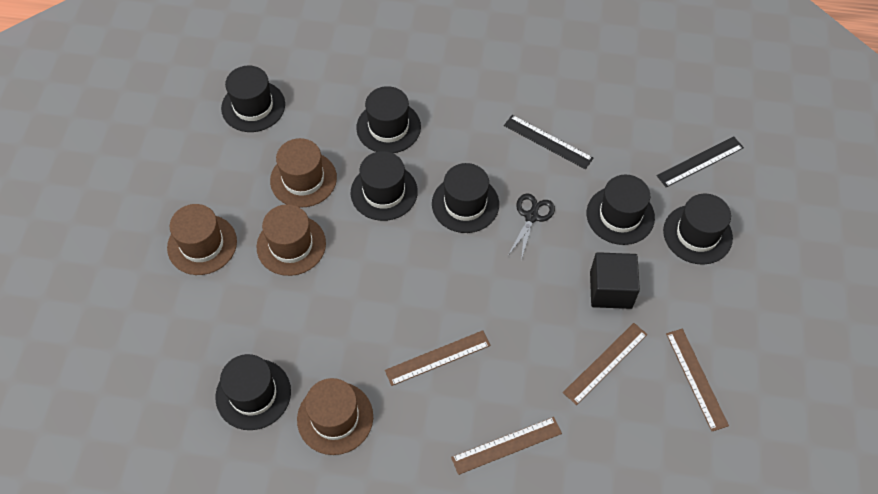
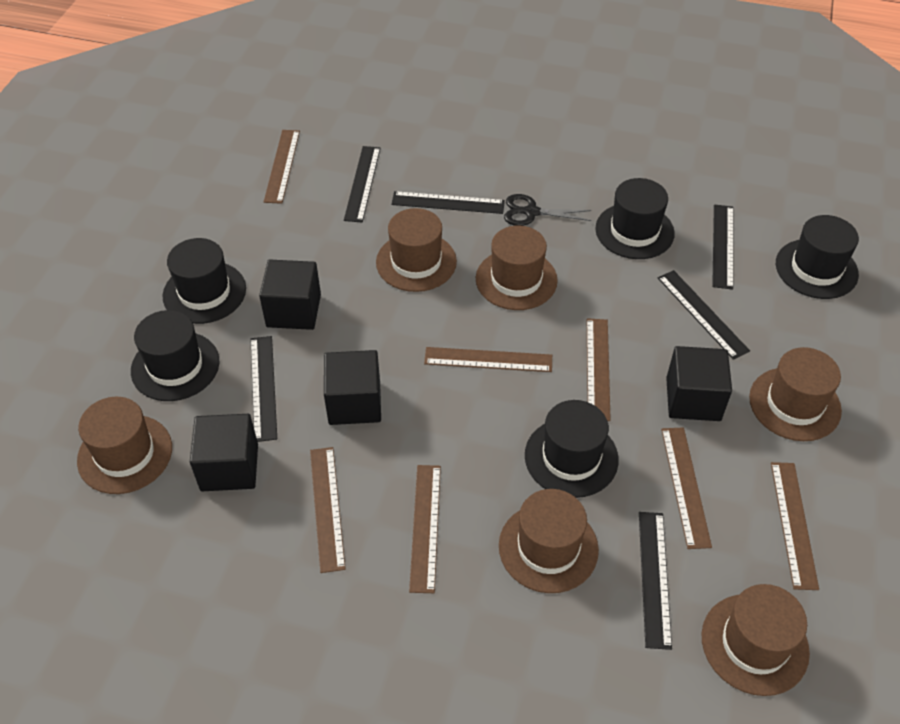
black cube: [590,252,640,309] = 1 -> [190,414,258,491] [259,260,321,330] [324,350,381,425] [666,346,732,421] = 4
black hat: [215,354,291,430] [221,66,285,132] [351,151,418,221] [356,86,421,153] [432,163,499,233] [587,175,655,245] [663,194,733,265] = 7 -> [131,310,219,401] [163,238,246,324] [525,400,619,498] [595,178,675,259] [776,215,859,299] = 5
black ruler: [504,115,594,169] [657,136,744,187] = 2 -> [250,336,277,442] [344,146,381,222] [391,191,505,214] [639,512,672,650] [658,270,750,360] [712,204,733,290] = 6
brown hat: [167,204,237,275] [256,204,326,276] [270,138,337,208] [297,378,373,455] = 4 -> [77,397,172,494] [376,208,457,292] [476,225,558,310] [499,489,599,593] [702,584,810,696] [749,347,842,441] = 6
brown ruler: [385,330,490,386] [451,417,562,475] [563,323,648,405] [666,329,729,431] = 4 -> [264,130,300,204] [310,447,346,573] [409,465,441,593] [424,347,552,372] [587,318,611,421] [661,427,712,549] [771,462,819,590] = 7

